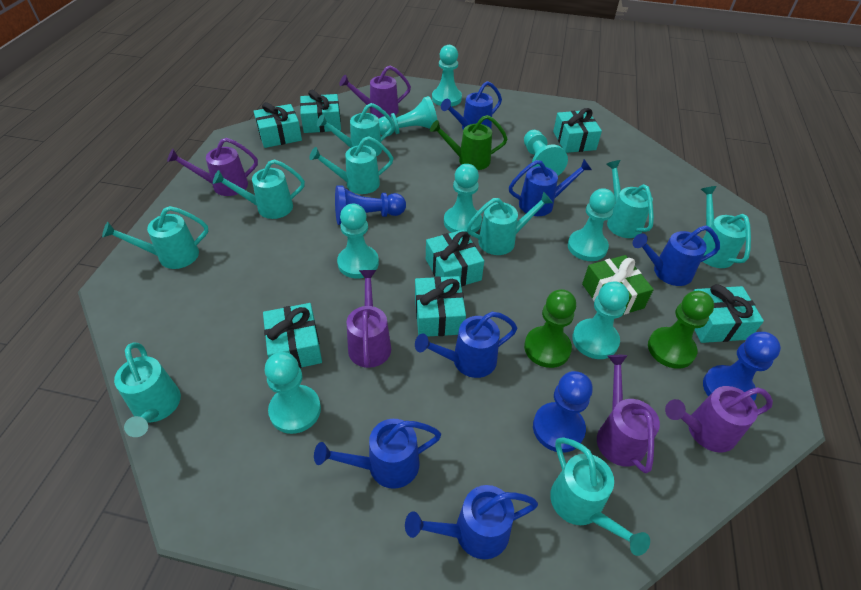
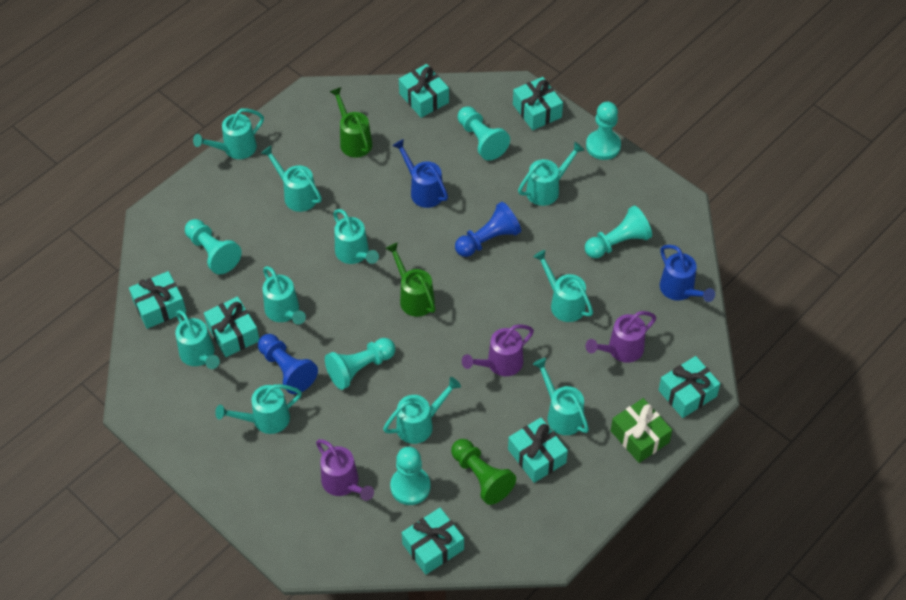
blue pawn: [335,186,406,225] [533,371,593,453] [703,332,781,401] = 3 -> [258,334,318,394] [455,202,521,257] = 2
blue watering can: [314,419,441,489] [405,485,538,559] [415,312,517,378] [441,81,502,130] [509,159,592,216] [633,225,720,286] = 6 -> [392,139,448,208] [660,245,715,302] = 2
green pawn: [524,289,576,368] [648,291,714,369] = 2 -> [451,439,516,505] = 1
green watering can: [430,115,507,170] = 1 -> [329,87,373,158] [385,242,435,317] = 2
purple watering can: [167,138,258,196] [339,66,411,118] [346,270,391,368] [597,355,660,473] [665,386,773,453] = 5 -> [316,439,374,501] [462,324,534,376] [586,311,656,363] = 3
turquoise pawn: [265,352,321,434] [337,204,379,278] [379,96,437,136] [432,45,462,107] [444,164,482,235] [524,130,568,176] [568,188,615,261] [572,281,629,359] = 8 -> [185,219,242,274] [325,338,395,390] [390,447,430,505] [457,106,510,161] [585,206,652,258] [586,102,621,160] = 6
turquoise watering can: [102,206,208,269] [114,343,181,437] [213,159,305,219] [309,136,393,194] [317,103,395,157] [466,192,553,255] [550,437,650,556] [606,160,654,238] [701,186,751,268] = 9 -> [175,310,220,369] [193,108,264,159] [215,384,302,434] [261,145,322,212] [262,266,306,325] [333,209,379,264] [383,377,461,444] [518,142,585,206] [533,250,593,322] [533,358,589,435] = 10

